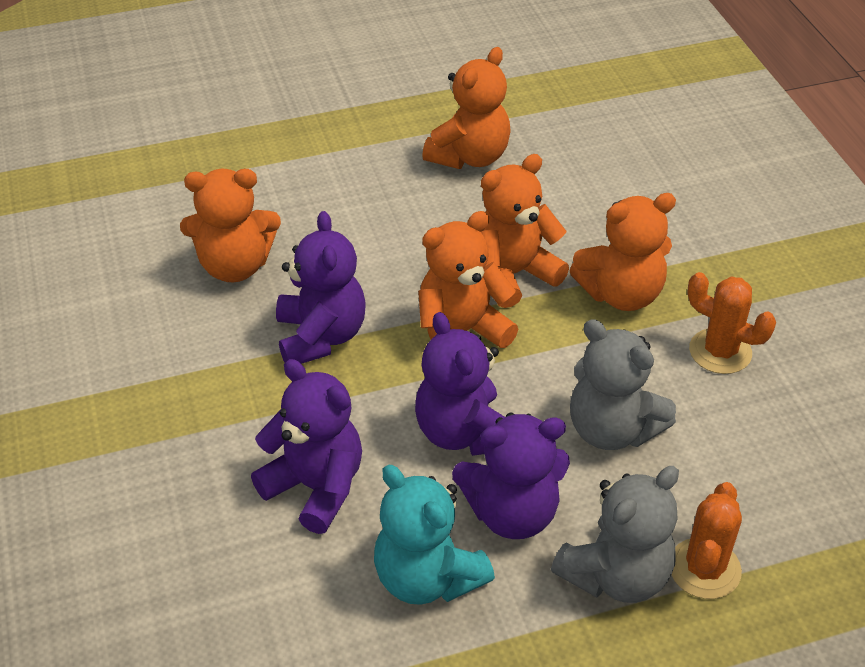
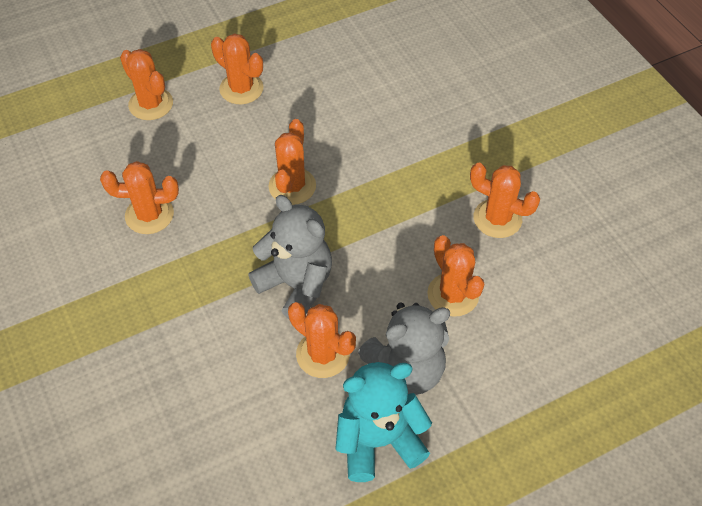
orange cactus: [671,482,742,599] [687,272,776,374] = 2 -> [100,161,179,234] [120,49,173,120] [211,33,264,104] [268,119,316,205] [288,302,356,378] [427,235,484,317] [470,163,540,238] = 7
orange teddy bear: [180,169,281,282] [418,211,518,348] [422,47,511,169] [481,154,569,308] [569,193,676,311] = 5 -> none = 0
purple teddy bear: [251,359,362,534] [276,211,366,364] [415,312,505,456] [452,413,570,539] = 4 -> none = 0

